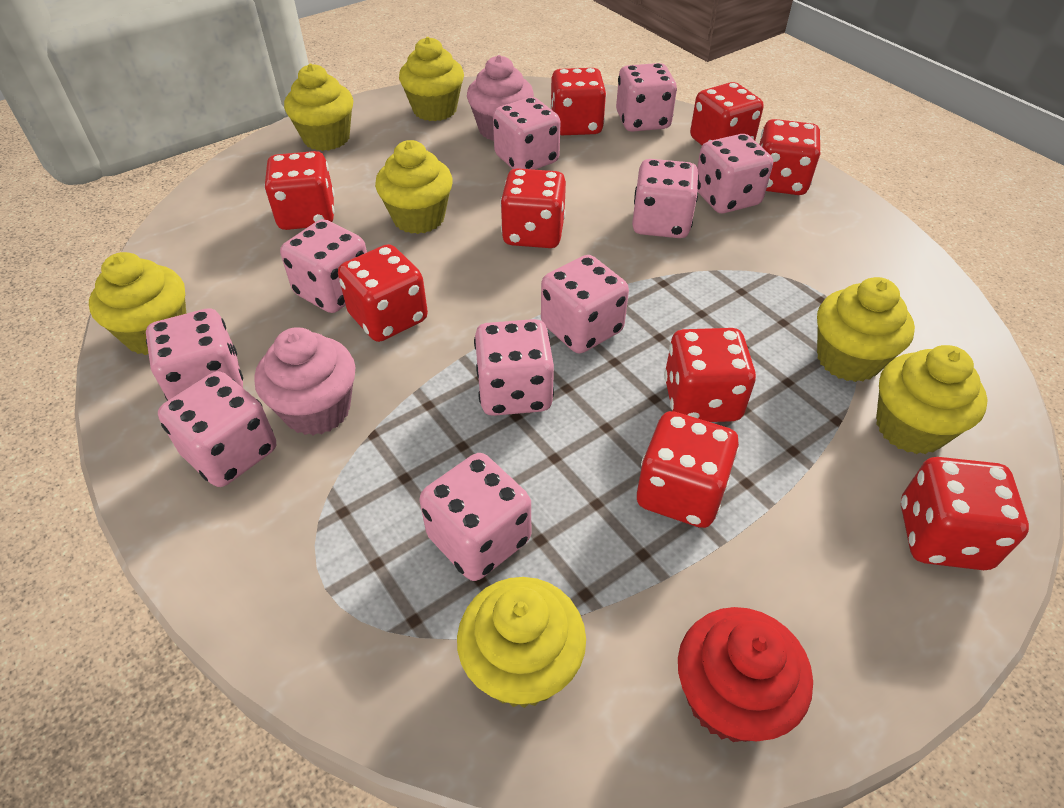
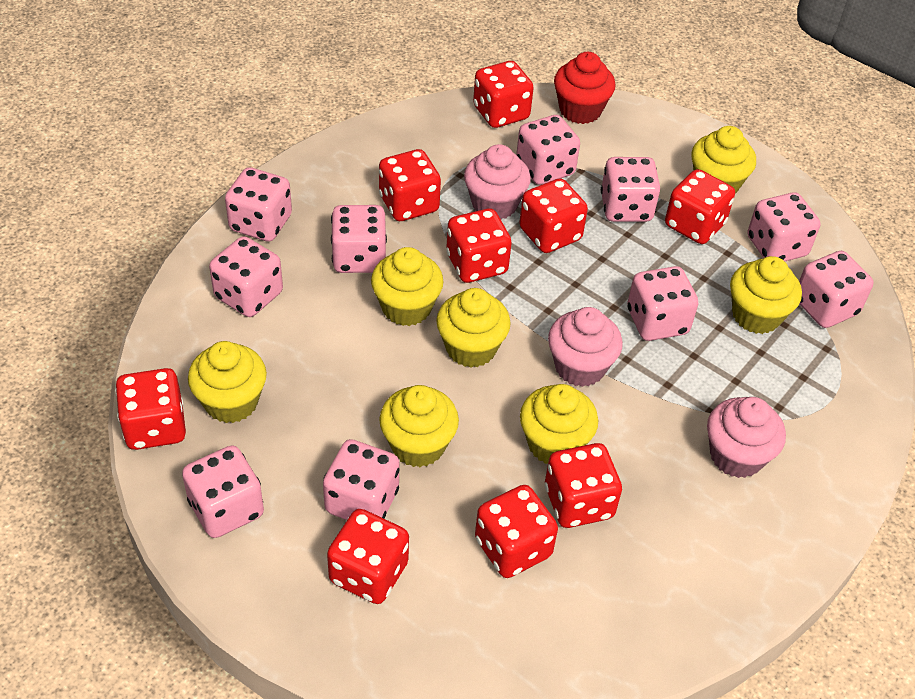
pink cupcake: [254,327,356,435] [467,55,534,141] = 2 -> [464,144,531,219] [548,307,623,387] [707,397,786,478] = 3

